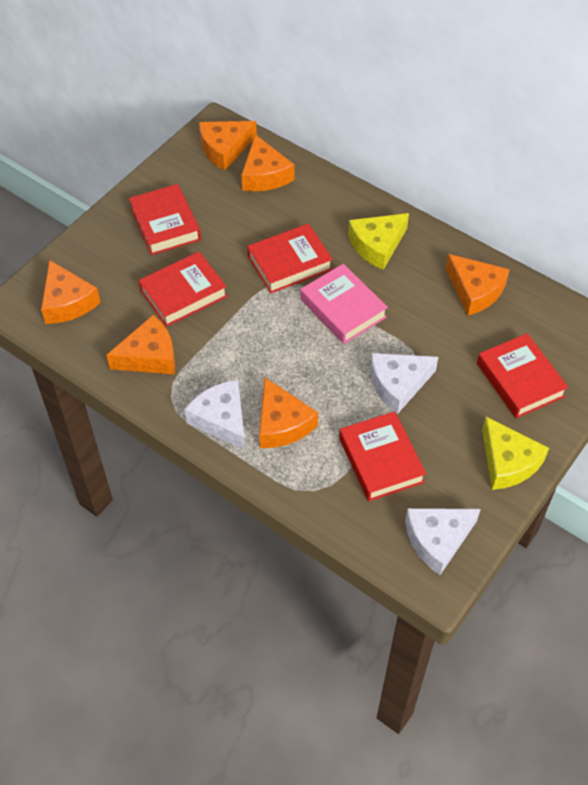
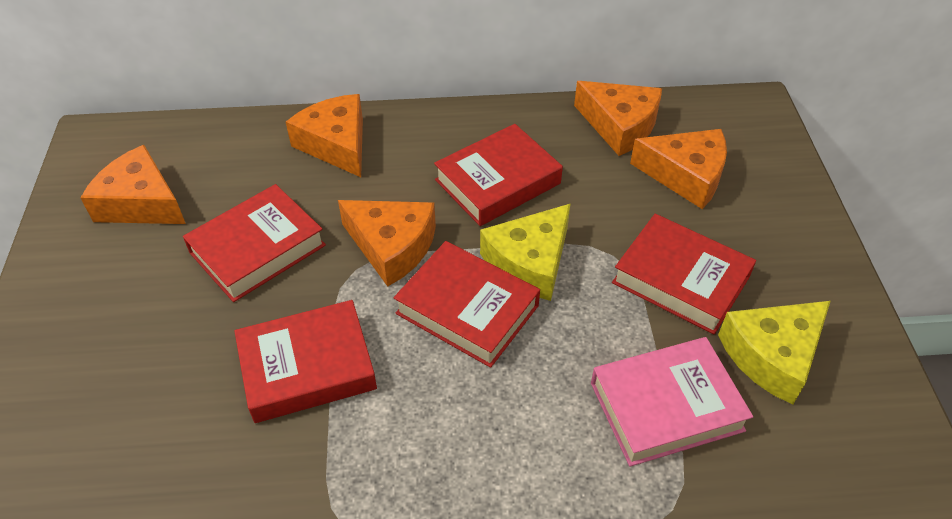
orange cheese: [41,260,101,324] [106,315,175,375] [199,121,257,171] [241,134,294,191] [259,377,318,448] [446,254,510,316] = 6 -> [80,145,186,224] [286,94,363,177] [338,200,436,287] [574,81,662,156] [630,129,727,209] = 5
white cheese: [184,380,245,450] [370,353,438,414] [405,508,481,575] = 3 -> none = 0

